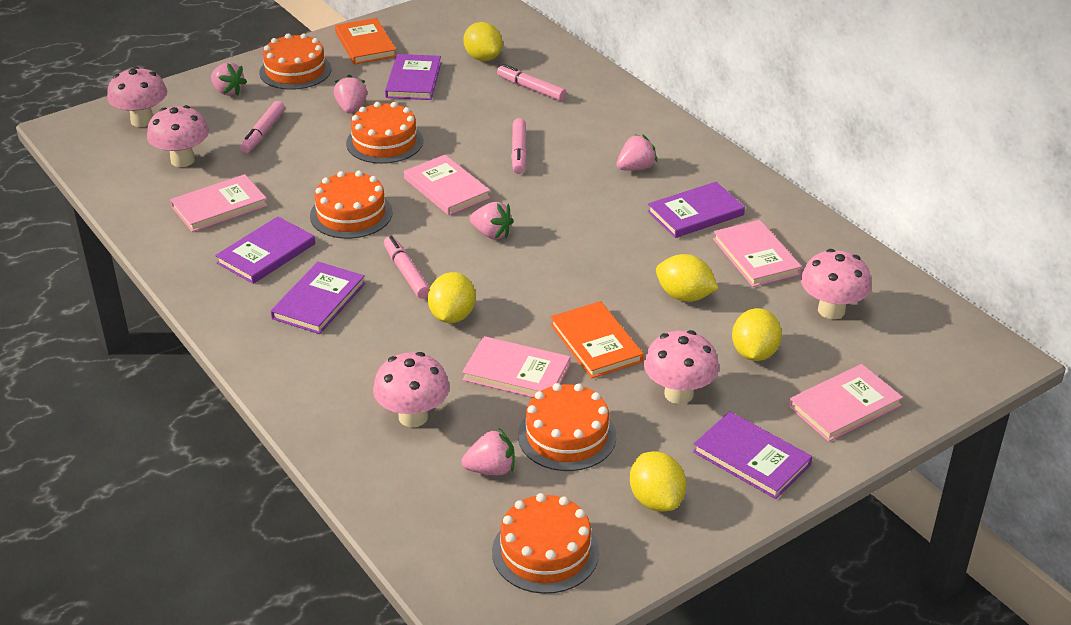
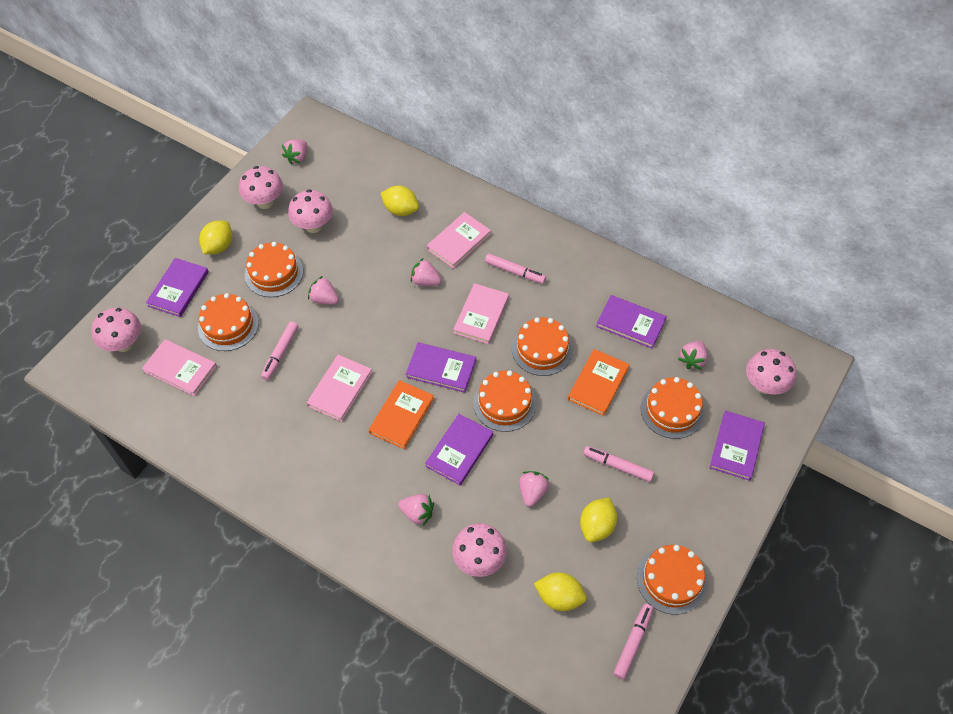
orange cake: [259,34,332,90] [310,171,393,239] [346,102,423,164] [492,493,599,594] [518,383,616,471] = 5 -> [198,293,259,351] [245,242,303,297] [473,371,536,432] [512,317,573,376] [637,545,707,615] [641,377,704,439] = 6
pink book: [170,174,268,232] [404,155,490,215] [462,336,570,397] [713,220,802,287] [789,364,903,442] = 5 -> [142,339,217,396] [307,355,372,422] [427,212,491,269] [453,283,509,344] = 4
pink strawberry: [211,62,247,96] [334,75,367,113] [461,428,515,475] [470,202,513,239] [617,134,657,171] = 5 -> [282,139,308,165] [308,276,339,305] [398,494,434,526] [410,258,442,286] [519,471,549,507] [678,341,708,370] = 6
yellow lemon: [428,272,476,323] [463,22,503,61] [630,451,686,512] [656,254,719,302] [732,308,782,361] = 5 -> [199,220,232,254] [381,186,419,216] [534,572,587,611] [580,497,617,542] = 4

